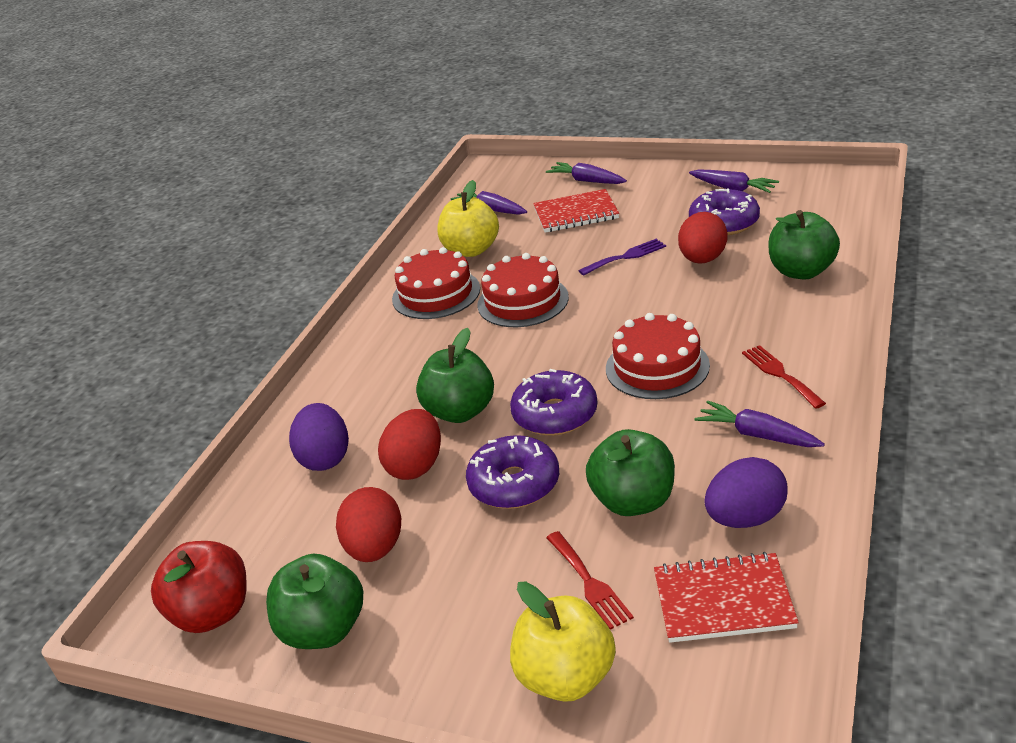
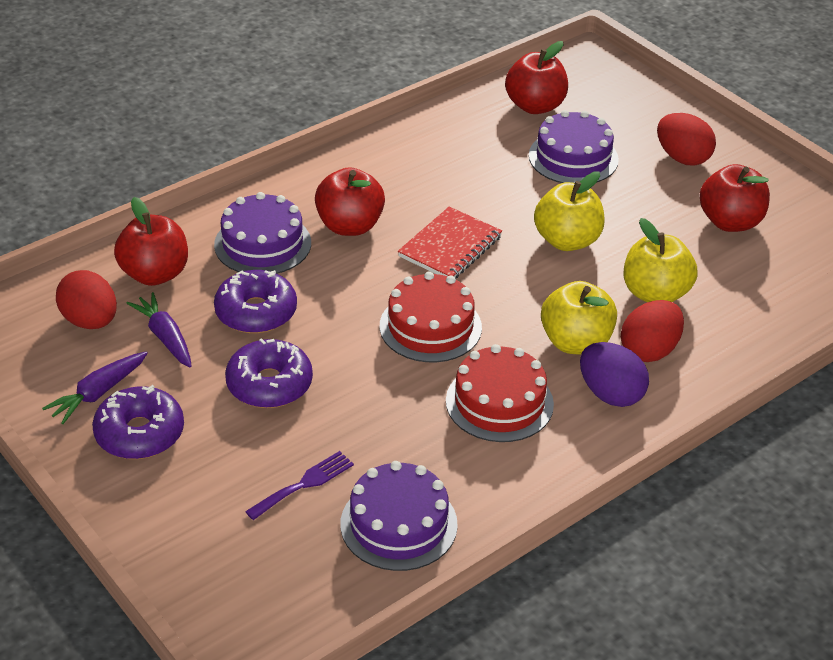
green apple: [266,554,363,649] [416,328,494,423] [586,429,675,516] [768,210,840,280] = 4 -> none = 0
purple cake: none = 0 -> [214,192,311,274] [340,461,458,571] [529,110,619,183] = 3
purple carrot: [451,191,527,215] [546,162,627,184] [689,169,779,193] [694,401,825,447] = 4 -> [42,351,148,424] [126,292,192,367] = 2
purple egg: [289,403,349,471] [704,457,788,528] = 2 -> [580,342,649,407] = 1
red apple: [151,541,247,633] = 1 -> [114,197,188,286] [315,167,385,236] [505,41,568,114] [699,164,770,232] = 4
red cake: [392,247,480,319] [477,253,569,327] [606,313,710,399] = 3 -> [380,272,482,362] [446,344,554,442] = 2
red fork: [546,531,634,630] [742,345,826,409] = 2 -> none = 0
red notebook: [533,189,619,233] [654,552,799,643] = 2 -> [398,207,502,278] = 1
yellow apple: [437,180,499,257] [510,581,616,702] = 2 -> [534,171,605,251] [541,281,617,354] [623,218,698,302] = 3

